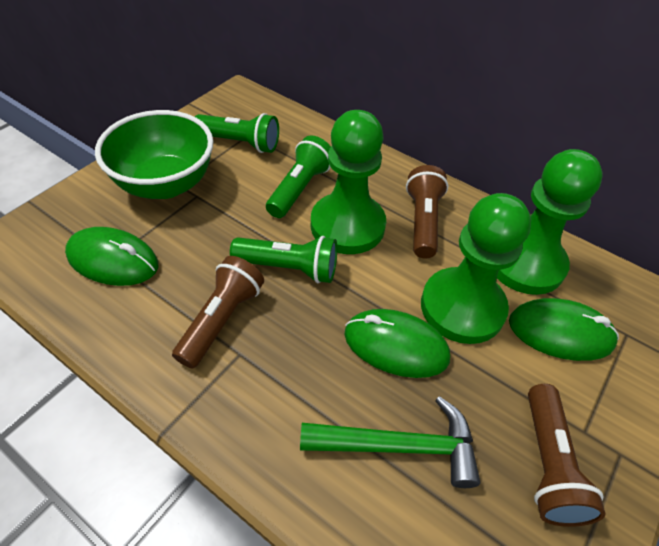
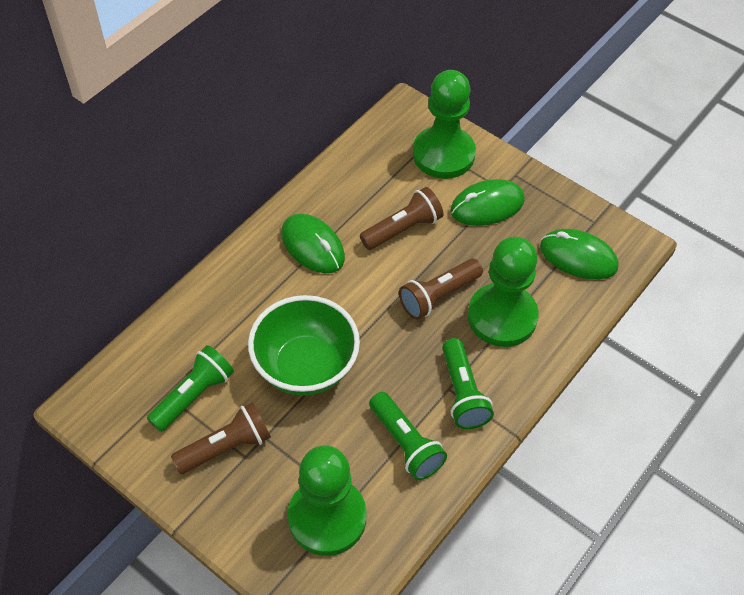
green hammer: [300,396,480,488] = 1 -> none = 0

